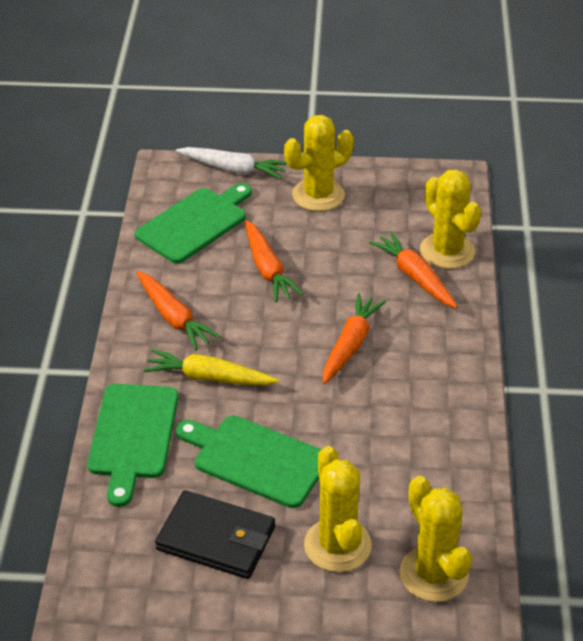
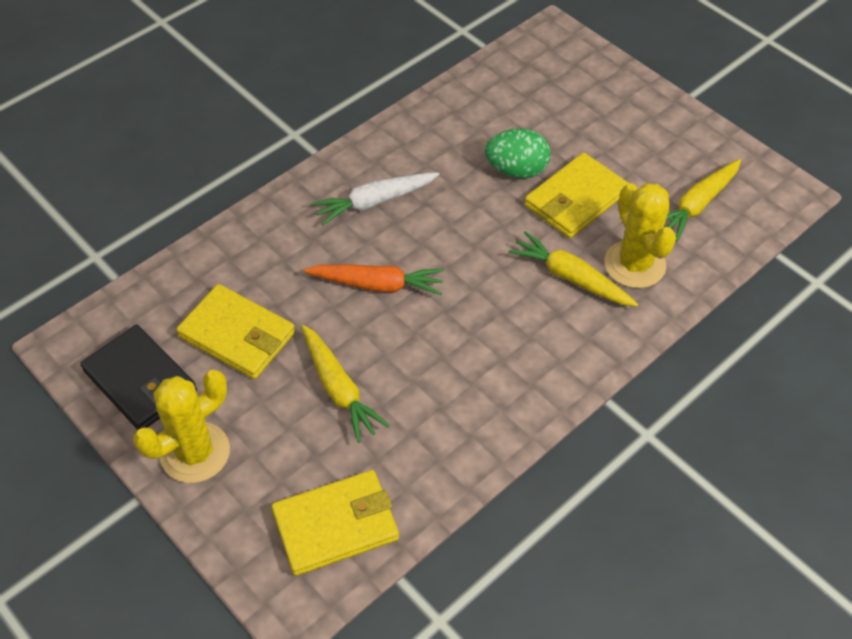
green cutting board: [87,384,178,507] [135,183,252,263] [176,416,322,508] = 3 -> none = 0
green egg: none = 0 -> [485,128,551,179] = 1
orange carrot: [136,271,221,350] [245,220,303,302] [323,293,386,384] [369,231,458,308] = 4 -> [303,264,444,295] = 1
yellow cactus: [284,115,354,211] [304,446,372,572] [400,476,472,602] [420,169,481,269] = 4 -> [133,370,230,483] [604,183,676,288] = 2
yellow carrot: [144,349,279,386] = 1 -> [301,325,390,443] [509,231,638,307] [666,159,741,241] = 3
yellow wallet: none = 0 -> [176,284,295,379] [272,470,399,576] [525,153,629,238] = 3

